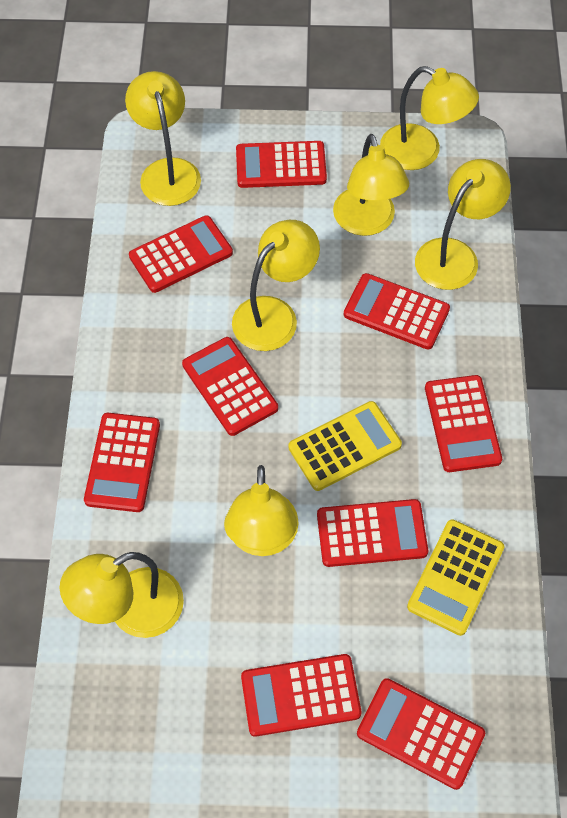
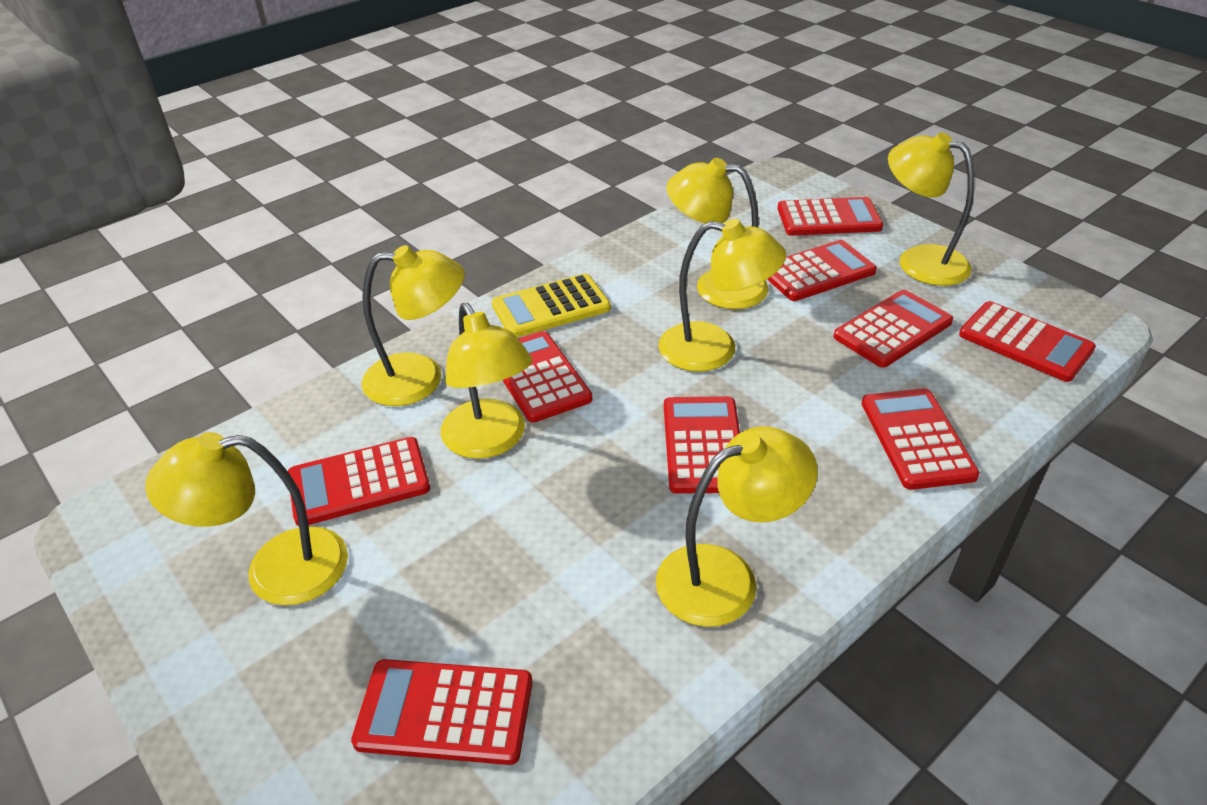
yellow calculator: [288,401,402,491] [407,519,504,636] = 2 -> [492,274,611,338] = 1

